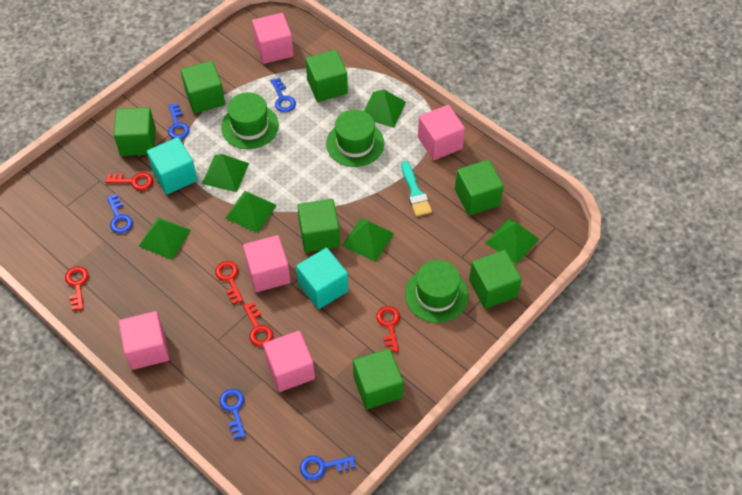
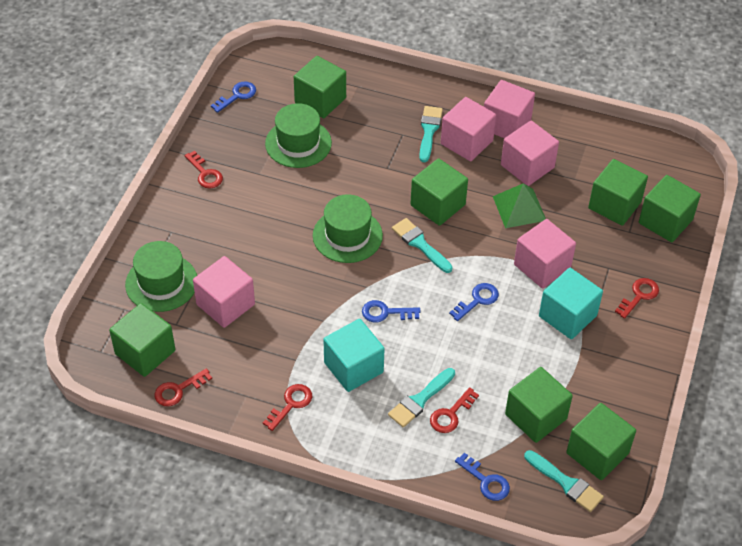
blue key: [107,194,133,234] [168,103,190,139] [219,389,246,439] [271,78,296,112] [300,456,355,480] = 5 -> [211,81,256,113] [362,300,421,322] [449,283,499,321] [455,453,510,501] = 4
green pyramid: [139,217,191,260] [202,154,249,192] [225,191,277,233] [342,218,394,262] [364,89,406,128] [486,219,539,264] = 6 -> [493,183,546,228] = 1
turquoise brush: [401,161,432,216] = 1 -> [388,368,455,428] [392,218,453,273] [419,106,443,162] [524,450,604,512] = 4

